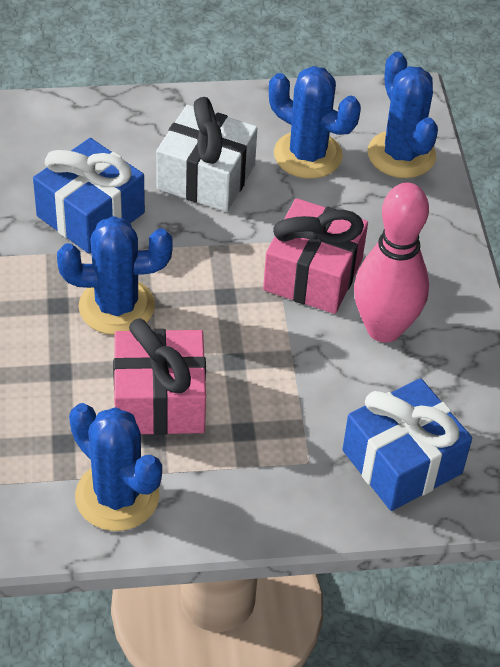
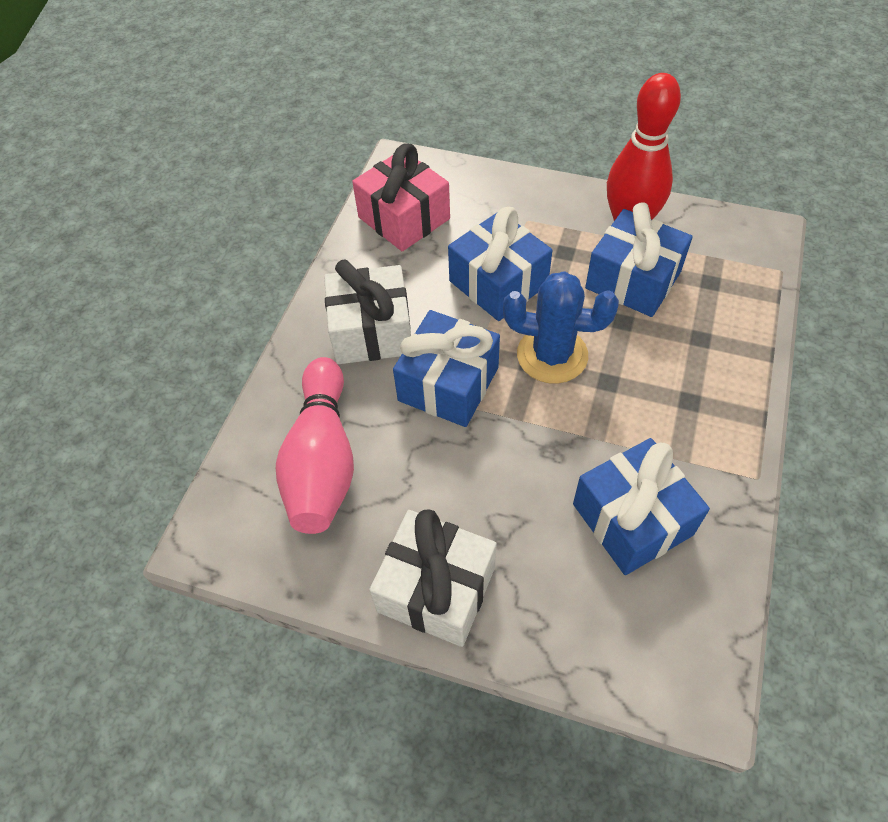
blue cactus: [57,216,173,335] [69,403,162,531] [269,66,361,179] [368,52,438,178] = 4 -> [503,271,619,384] = 1
blue gift: [33,138,145,254] [342,378,472,511] = 2 -> [393,310,500,427] [448,207,553,321] [573,438,710,575] [585,202,693,317] = 4
pink gift: [113,318,206,435] [263,198,368,314] = 2 -> [352,143,450,251] = 1
red bowling pin: none = 0 -> [607,73,681,221] = 1
white gift: [156,97,257,212] = 1 -> [324,259,411,364] [370,509,497,647] = 2

